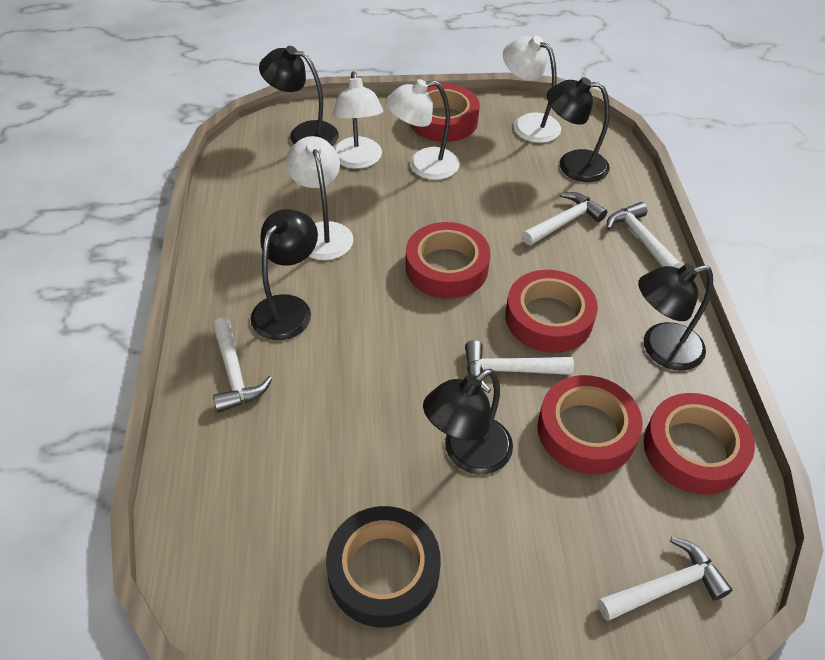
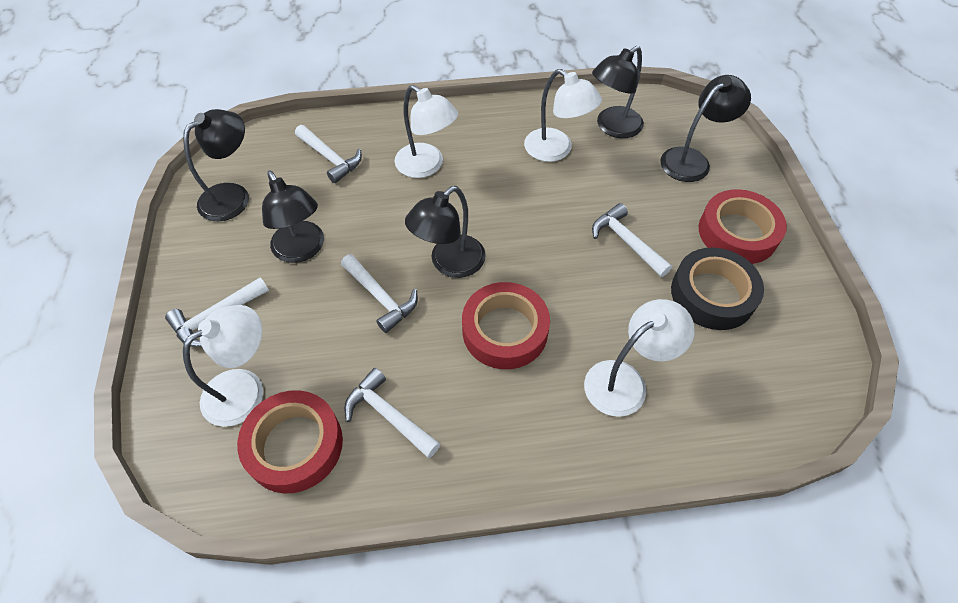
red tape: [406,222,490,299] [410,84,480,142] [505,270,598,353] [537,375,643,474] [644,393,755,495] = 5 -> [237,390,343,493] [462,282,550,369] [699,189,787,264] = 3

